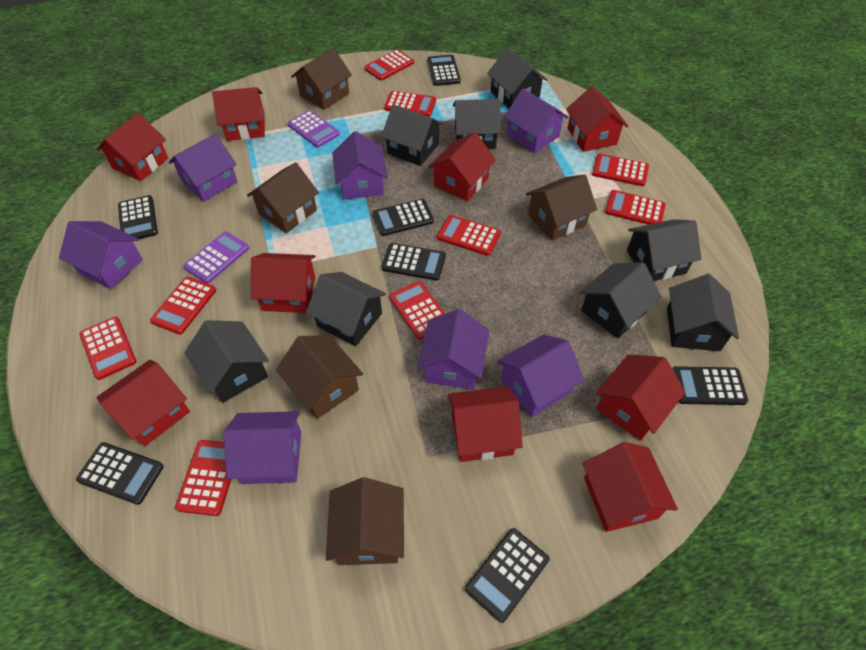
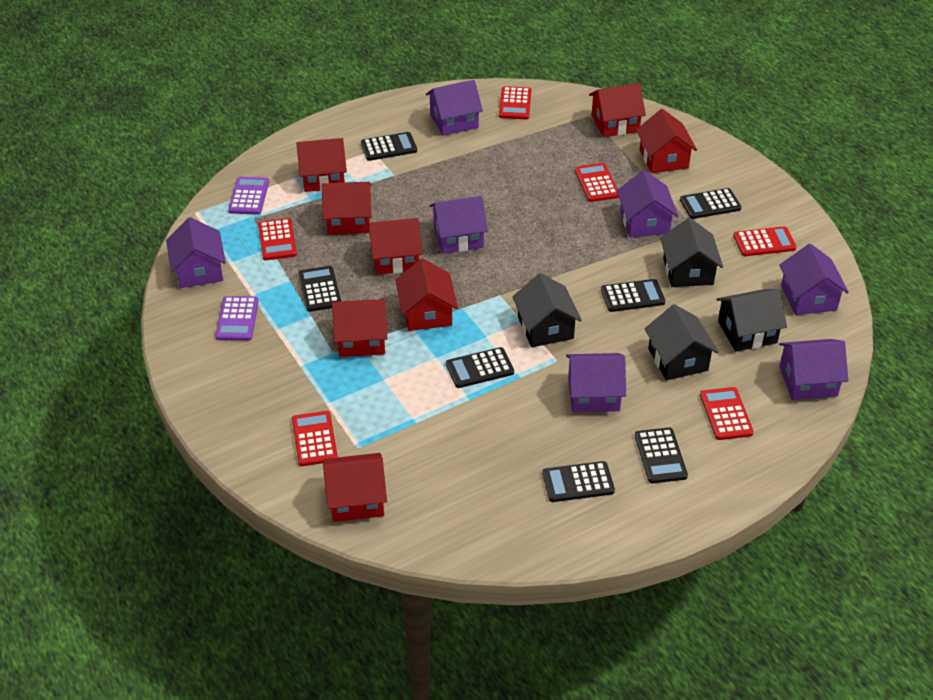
black house: [184,320,269,403] [306,272,386,346] [381,104,444,166] [453,99,501,149] [487,48,548,108] [580,262,661,339] [627,219,701,281] [667,274,739,351] = 8 -> [512,273,582,347] [645,304,719,380] [660,218,723,287] [716,289,787,352] = 4
brown house: [247,162,319,233] [276,335,363,419] [291,48,352,110] [326,477,404,565] [526,174,597,240] = 5 -> none = 0
red calculator: [79,316,137,380] [150,277,216,335] [175,440,231,516] [364,50,414,80] [384,91,436,117] [389,281,445,340] [437,215,501,256] [592,154,649,186] [605,190,666,225] = 9 -> [258,218,297,260] [292,411,338,466] [499,86,532,120] [575,163,619,202] [700,387,754,440] [733,226,797,256] = 6
red house: [96,113,168,181] [96,359,190,446] [212,87,265,141] [251,253,315,313] [428,132,496,201] [448,386,523,462] [566,86,628,152] [583,442,678,532] [596,354,685,441] = 9 -> [296,138,347,192] [321,182,372,235] [323,453,387,522] [332,299,388,357] [368,218,422,275] [395,259,458,331] [589,83,646,137] [636,109,697,173] = 8

